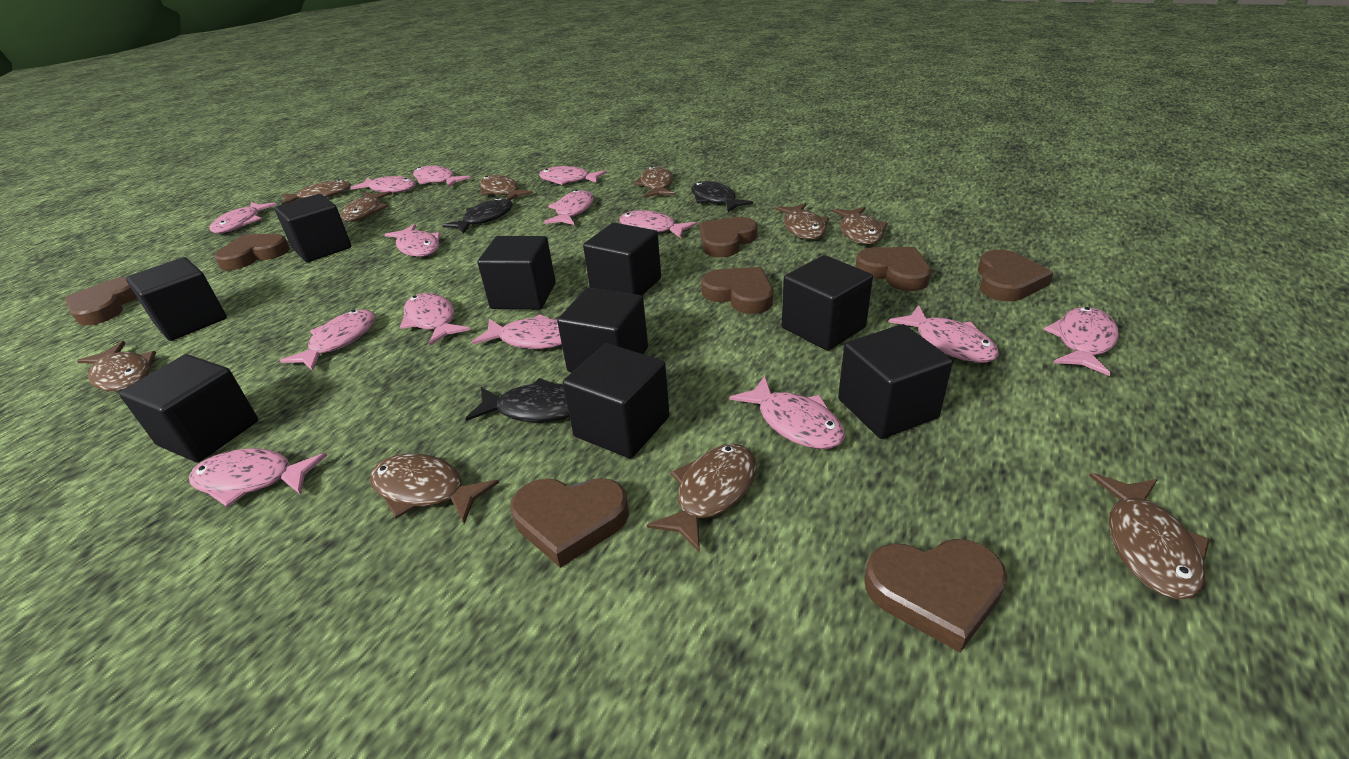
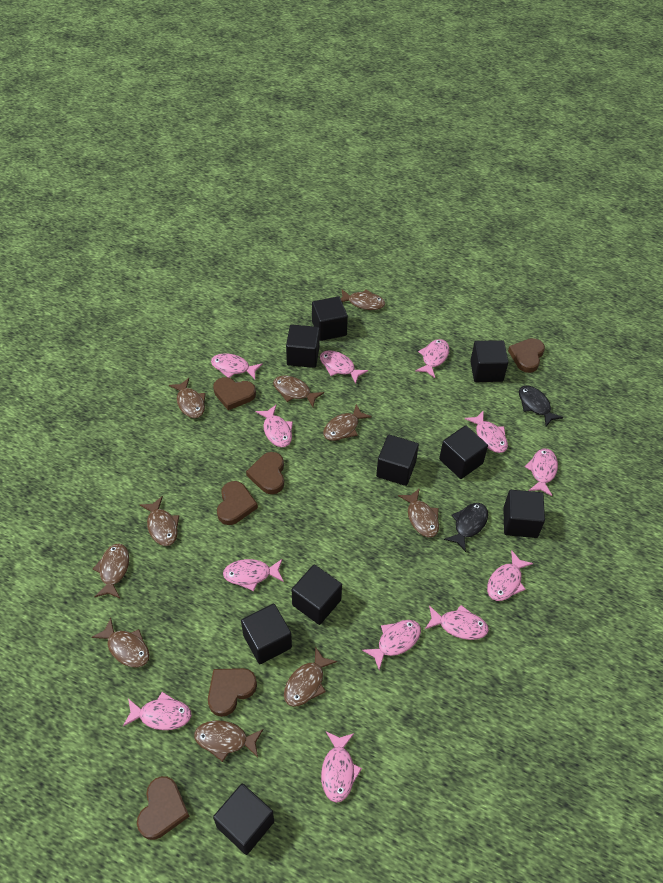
black fish: [443,198,513,234] [465,378,569,422] [691,181,753,212] = 3 -> [444,503,488,552] [519,385,564,426] = 2
brown heart: [65,277,137,326] [214,234,290,270] [510,478,629,568] [700,217,758,257] [701,267,773,314] [855,247,931,291] [864,539,1007,652] [978,250,1053,301] = 8 -> [137,776,190,840] [208,668,257,717] [213,377,256,410] [217,481,258,525] [246,452,284,494] [508,338,545,373] = 6
pink fish: [189,448,327,507] [209,202,277,233] [280,310,375,371] [350,176,416,193] [384,224,440,257] [400,293,470,345] [413,166,470,188] [472,314,562,349] [539,166,607,185] [544,190,593,225] [619,210,697,238] [729,376,845,449] [889,305,999,363] [1044,307,1119,376] = 14 -> [123,692,192,730] [211,353,263,379] [223,559,284,591] [256,405,293,447] [320,350,368,384] [321,732,362,803] [362,620,421,670] [415,339,449,378] [425,605,489,640] [465,410,508,453] [487,550,533,601] [525,449,558,496] = 12

